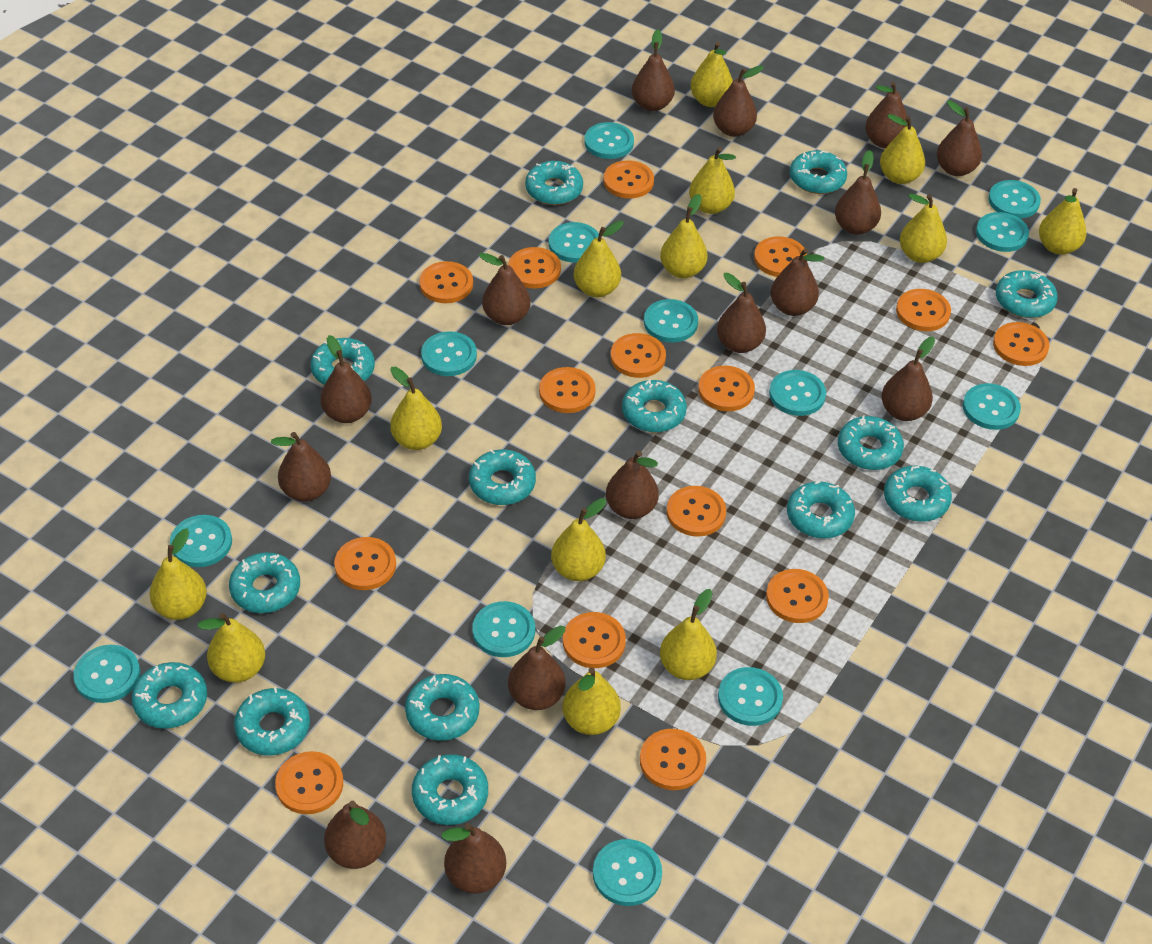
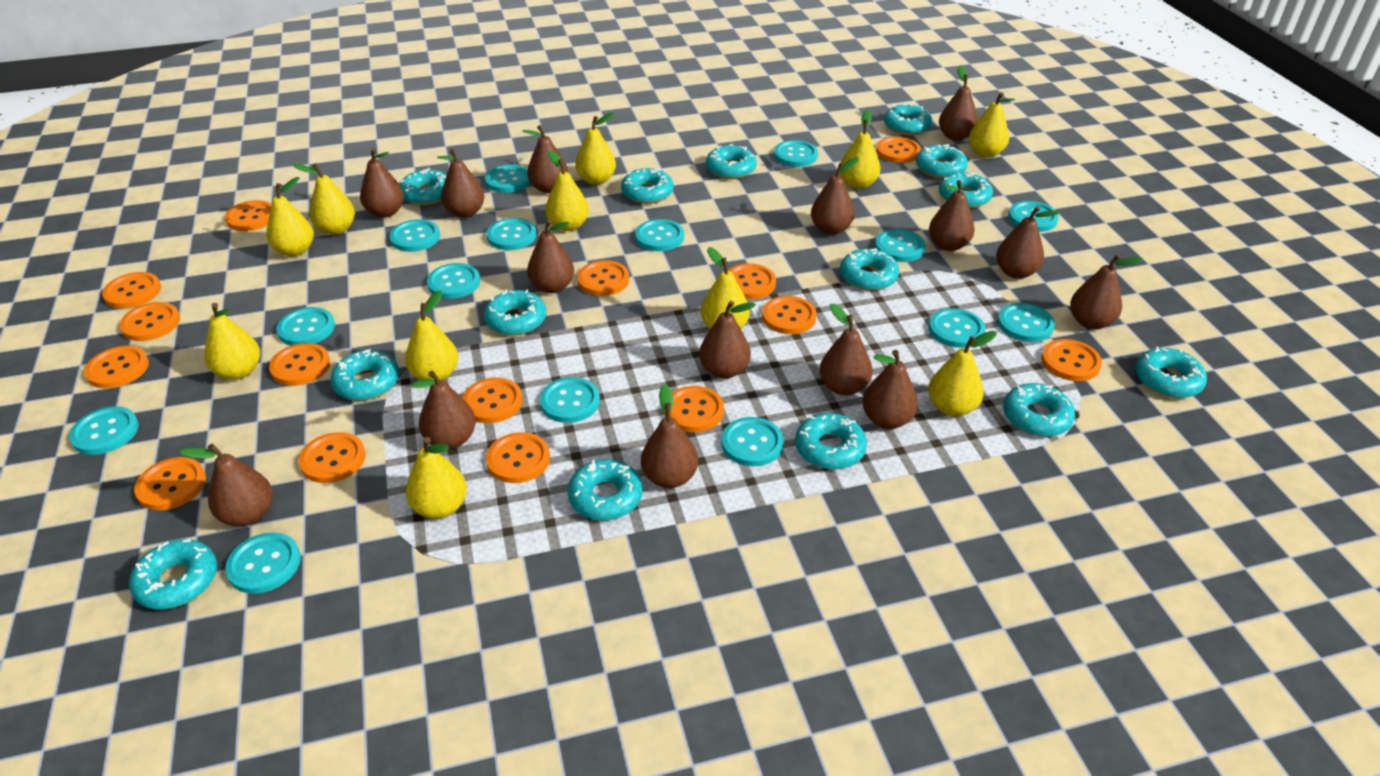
turquoise button: [74,645,140,703] [170,515,232,567] [421,331,477,376] [472,601,535,657] [549,222,599,263] [584,122,634,159] [593,839,662,906] [644,299,698,342] [718,667,783,726] [769,370,826,416] [963,383,1021,430] [976,212,1029,252] [988,180,1041,218] = 13 -> [69,406,139,455] [225,532,301,594] [276,307,335,346] [389,219,440,252] [427,263,480,299] [485,164,530,193] [487,218,536,250] [540,377,600,423] [635,219,684,251] [721,417,784,466] [774,140,818,167] [875,229,926,262] [929,308,985,348] [997,303,1055,342] [1008,201,1059,232] = 15
yellow pear: [149,528,207,620] [197,613,265,683] [390,367,442,450] [551,498,606,581] [563,667,621,735] [574,221,624,297] [660,194,708,278] [660,589,717,680] [689,147,736,214] [690,42,733,107] [880,114,925,184] [900,194,947,263] [1039,188,1087,255] = 13 -> [204,303,260,380] [266,177,314,257] [293,164,355,235] [405,290,459,380] [406,437,467,519] [545,150,589,231] [575,112,616,185] [701,247,750,329] [840,110,880,189] [928,331,997,417] [969,92,1015,158] = 11

